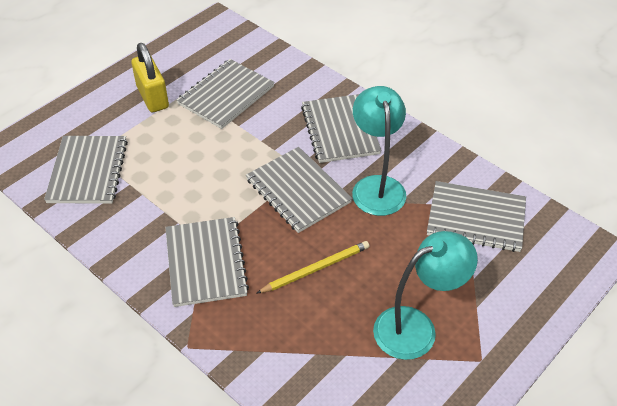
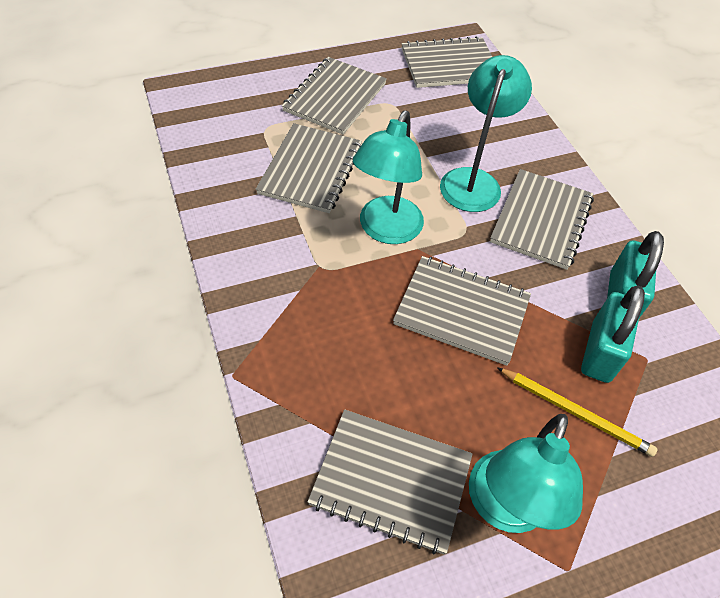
turquoise lamp: [352,86,406,216] [373,231,478,360] = 2 -> [353,111,424,244] [440,55,532,212] [469,414,583,533] = 3
turquoise padlock: none = 0 -> [581,285,645,383] [607,231,664,318] = 2
yellow padlock: [131,43,169,112] = 1 -> none = 0

